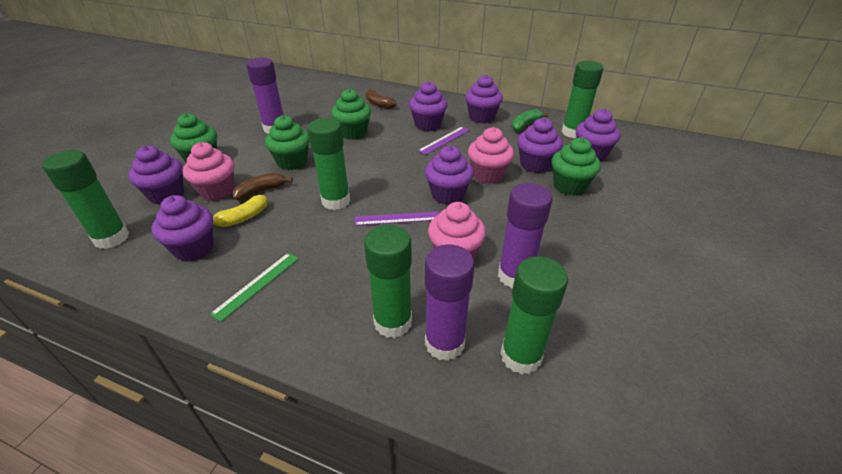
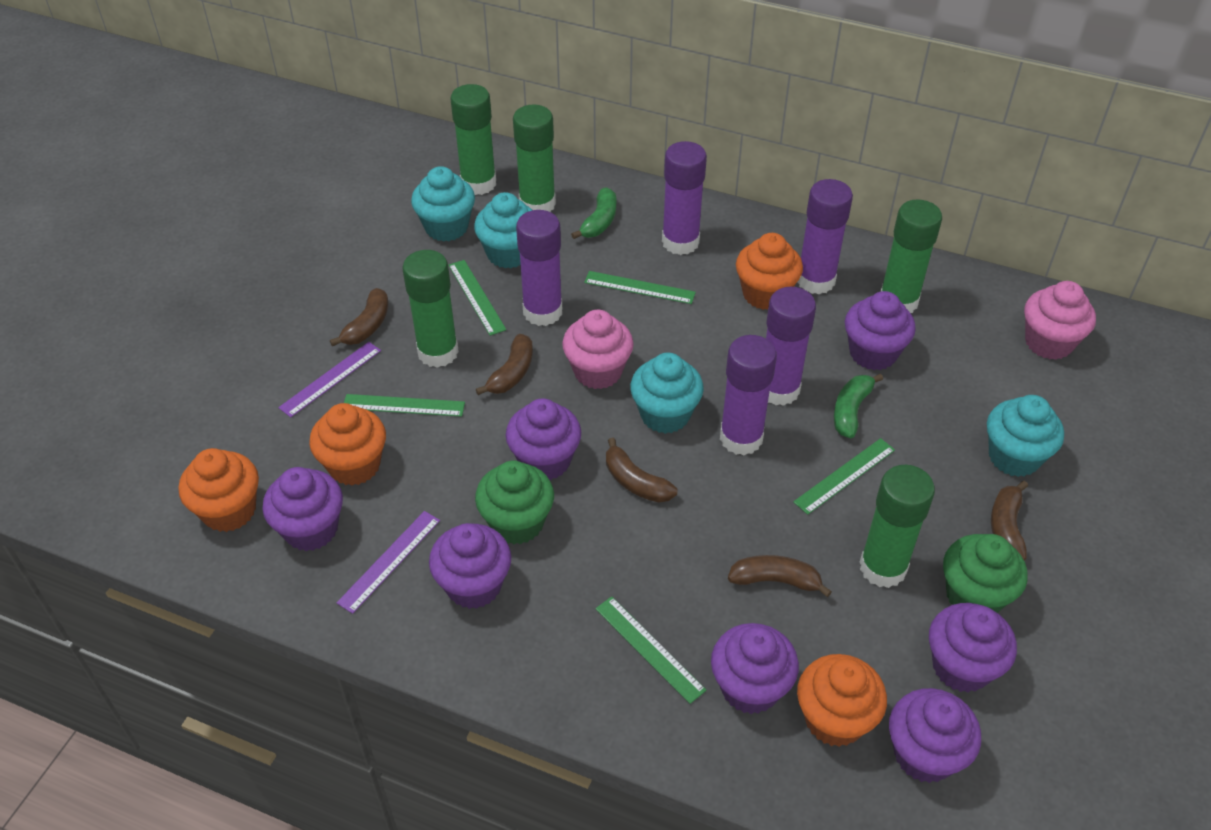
brown banana: [232,173,293,200] [366,89,397,109] = 2 -> [330,288,388,346] [476,334,533,395] [606,438,677,503] [728,555,832,597] [991,481,1028,561] = 5
green banana: [512,109,548,131] = 1 -> [571,187,616,239] [834,374,883,438] = 2
green cupcake: [170,113,217,163] [265,115,310,170] [331,89,371,140] [551,138,601,196] = 4 -> [475,461,554,544] [943,534,1027,613] = 2
green ruler: [210,253,299,322] = 1 -> [344,394,465,417] [448,260,506,336] [584,271,696,304] [595,596,707,704] [793,438,895,515] = 5
orange cupcake: none = 0 -> [179,448,259,532] [309,403,386,486] [736,233,803,310] [797,654,887,747] = 4
pink cupcake: [183,142,234,201] [428,202,486,259] [468,127,514,184] = 3 -> [562,310,634,389] [1024,281,1096,360] = 2
purple glue stick: [246,58,284,134] [425,244,475,361] [498,183,552,288] = 3 -> [516,210,562,326] [662,141,707,255] [720,335,777,455] [766,287,816,406] [797,179,853,294] = 5
turquoise cupcake: none = 0 -> [411,166,475,242] [474,192,532,268] [630,353,704,434] [987,395,1064,477] = 4
yellow banana: [213,195,268,227] = 1 -> none = 0

